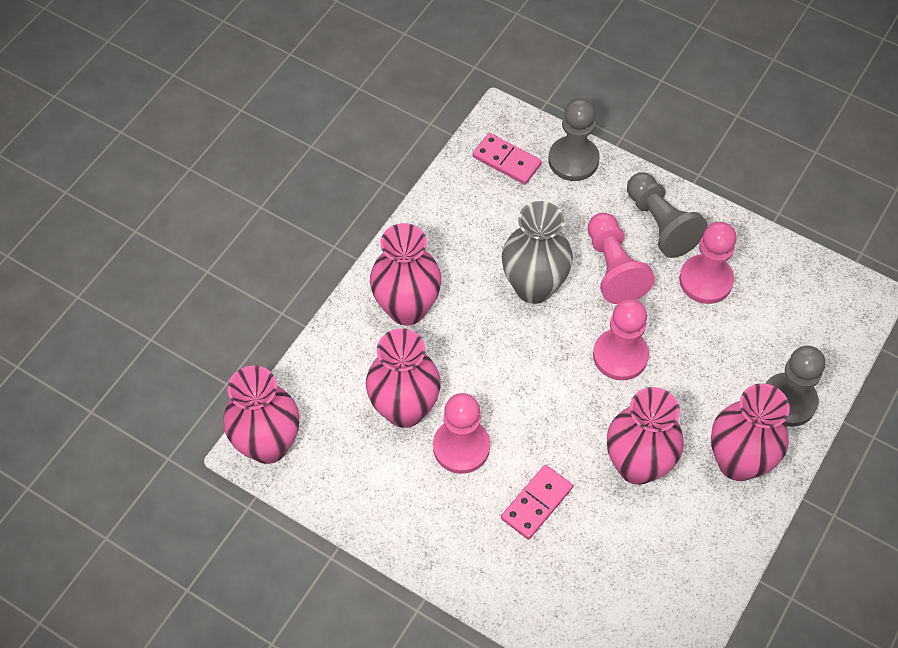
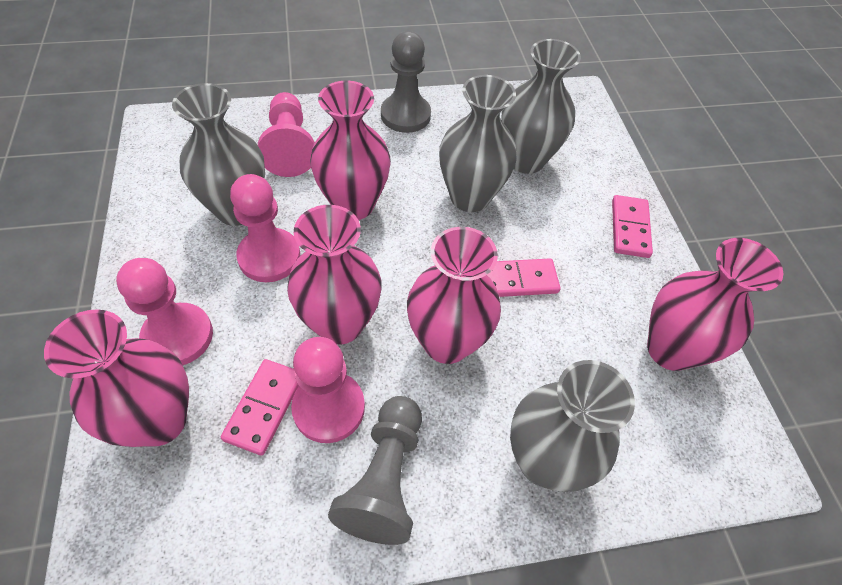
grey pawn: [548,98,600,181] [627,172,708,258] [765,345,825,427] = 3 -> [328,396,422,545] [381,31,431,133] = 2
grey vase: [502,201,573,304] = 1 -> [172,83,265,226] [439,75,517,212] [501,39,581,174] [510,360,635,492] = 4
pink domino: [473,133,542,185] [501,465,573,540] = 2 -> [221,359,299,456] [487,258,560,297] [612,195,653,258] = 3

